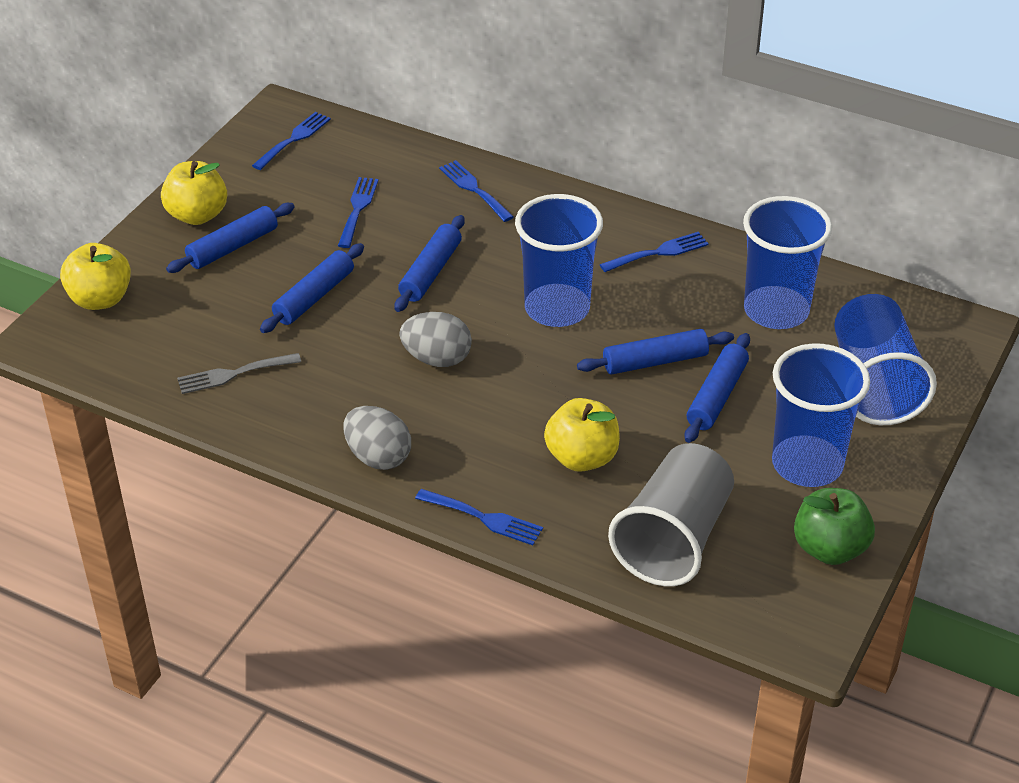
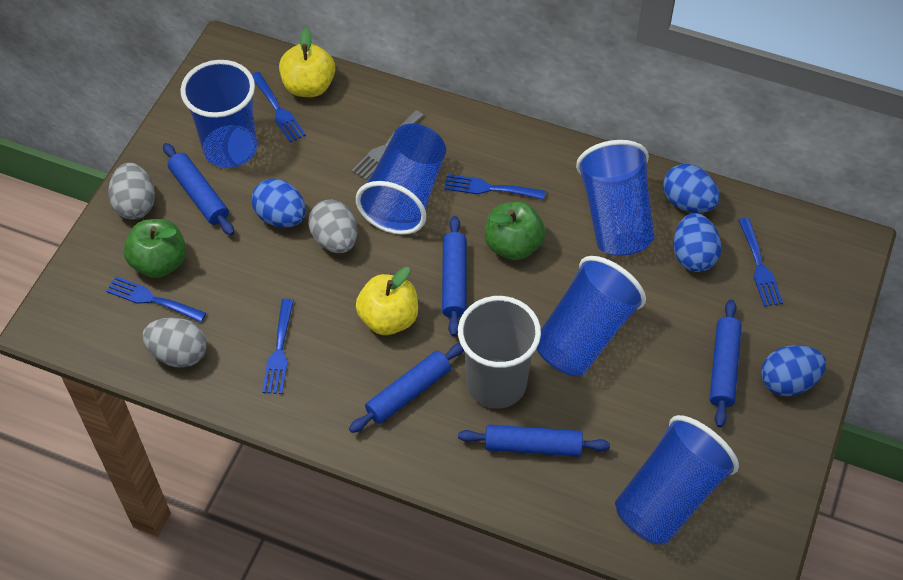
blue cup: [515,194,603,327] [743,196,832,329] [772,343,870,487] [834,294,937,425] = 4 -> [180,60,257,168] [356,124,446,235] [537,256,646,376] [576,140,655,256] [615,415,739,545] = 5
blue egg: none = 0 -> [252,179,306,228] [663,164,720,213] [674,213,721,272] [761,345,826,396] = 4
green apple: [794,488,875,565] = 1 -> [124,219,186,278] [485,202,545,260] = 2
grey egg: [343,406,411,470] [399,312,472,367] = 2 -> [108,163,155,220] [142,317,207,368] [308,200,358,253] = 3
yellow apple: [60,243,131,310] [161,161,227,225] [544,398,620,472] = 3 -> [279,28,335,97] [356,267,418,335] = 2

